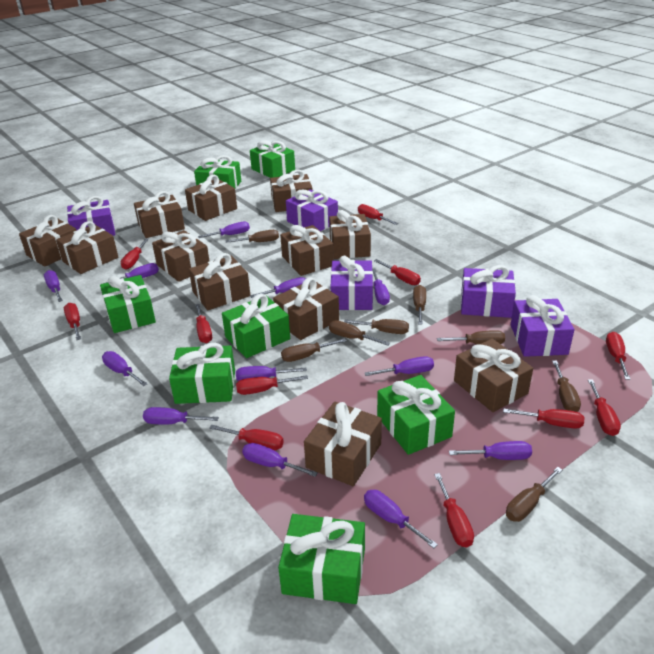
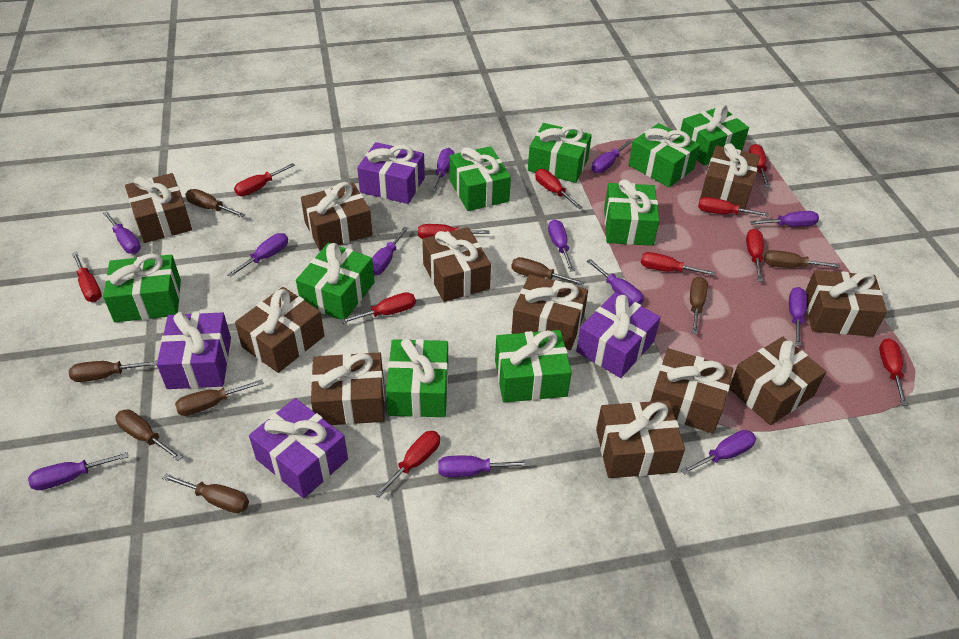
brown gift: [19,215,77,267] [56,221,118,274] [134,191,185,238] [152,230,209,282] [185,175,237,221] [189,253,250,310] [270,170,313,212] [273,277,339,340] [280,225,334,276] [304,401,382,486] [329,210,371,259] [454,339,533,412] = 12 -> [125,173,192,243] [235,287,325,373] [301,182,373,251] [311,353,385,425] [422,227,491,302] [512,274,588,350] [596,400,685,478] [651,348,733,434] [700,143,760,209] [729,337,826,425] [806,270,887,336] = 11
green gift: [100,275,156,333] [169,343,235,404] [194,155,241,189] [222,294,290,358] [250,140,295,178] [278,514,365,604] [377,375,455,455] = 7 -> [103,254,181,322] [296,243,375,320] [386,338,448,417] [449,146,511,211] [495,330,572,403] [528,123,592,183] [604,180,659,246] [628,123,700,187] [680,104,749,165] = 9
purple gift: [67,196,115,236] [286,189,338,231] [331,256,373,310] [461,265,516,318] [511,295,574,357] = 5 -> [157,312,231,389] [249,398,348,499] [357,142,425,204] [576,292,661,378] = 4

